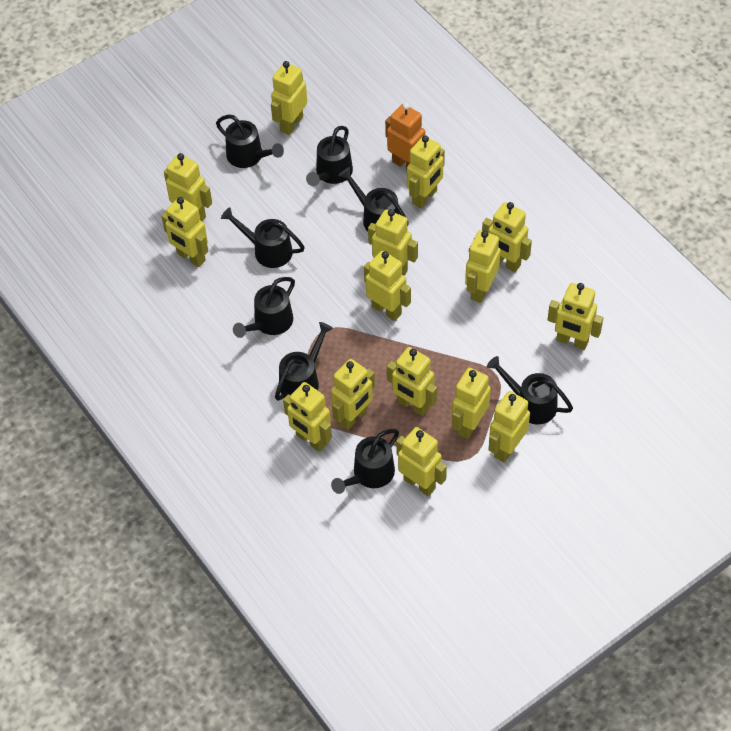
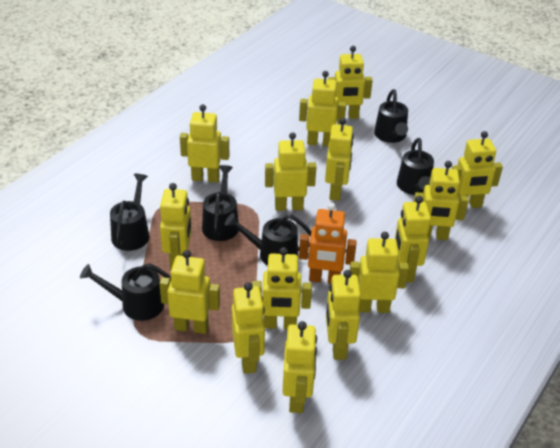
black watering can: [216,115,284,168] [221,207,305,268] [233,277,295,338] [275,322,333,401] [306,126,353,186] [331,429,399,494] [338,167,409,231] [487,356,573,424] = 8 -> [80,264,171,321] [110,174,149,251] [202,165,239,241] [225,213,311,266] [374,89,408,143] [397,138,434,195] = 6

